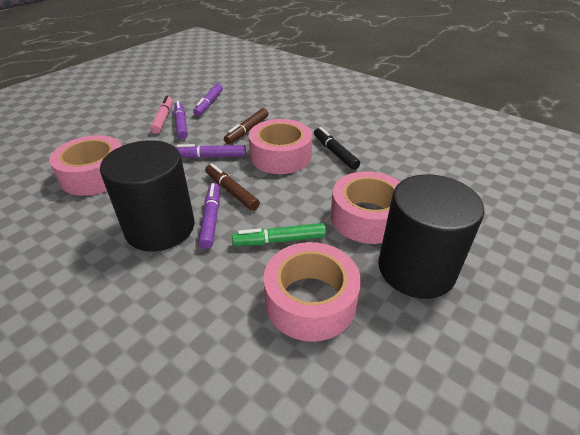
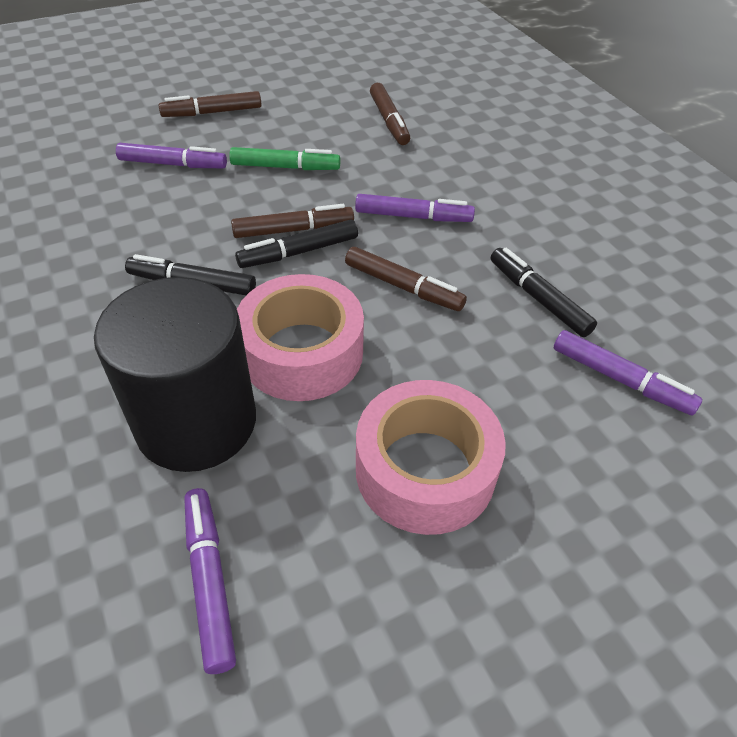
black cylinder: [100,140,195,252] [378,174,485,299] = 2 -> [94,277,256,472] = 1
black marker: [314,127,360,170] = 1 -> [125,254,256,295] [235,220,358,268] [491,248,597,337] = 3
brown marker: [205,163,260,211] [224,108,268,144] = 2 -> [159,91,261,117] [231,204,354,238] [345,247,467,311] [370,83,410,145] = 4
pink marker: [150,96,173,134] = 1 -> none = 0
pink tape: [49,135,122,196] [249,119,312,174] [264,242,361,342] [331,171,400,244] = 4 -> [237,274,364,401] [356,380,506,535] = 2

